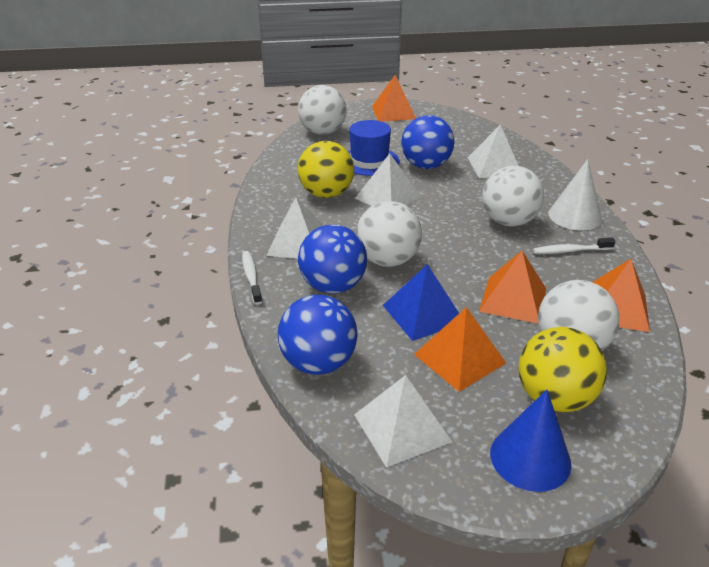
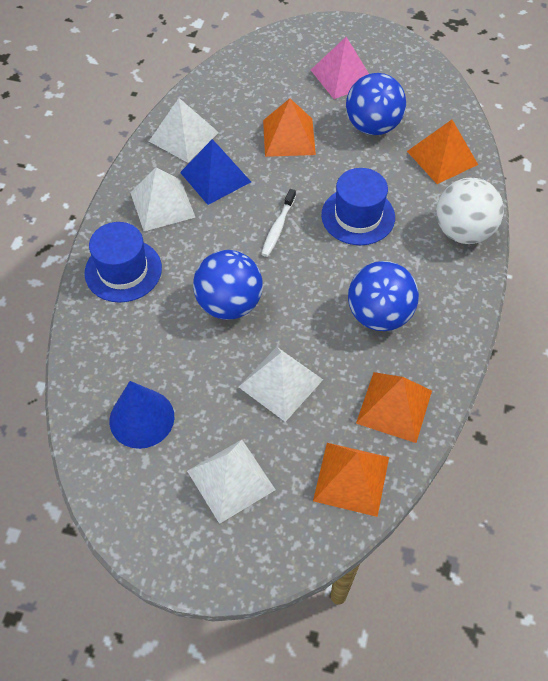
blue hat: [348,120,400,176] = 1 -> [85,222,162,303] [321,168,395,245] = 2
pink pyramid: none = 0 -> [311,37,369,99] = 1
white ball: [298,85,347,135] [356,201,422,267] [482,166,544,226] [538,280,619,351] = 4 -> [437,178,504,244] = 1
white cone: [548,159,602,230] = 1 -> none = 0
white toothbrush: [242,251,262,305] [533,238,616,254] = 2 -> [261,189,296,257] = 1
yellow ball: [298,141,354,198] [519,327,607,412] = 2 -> none = 0

